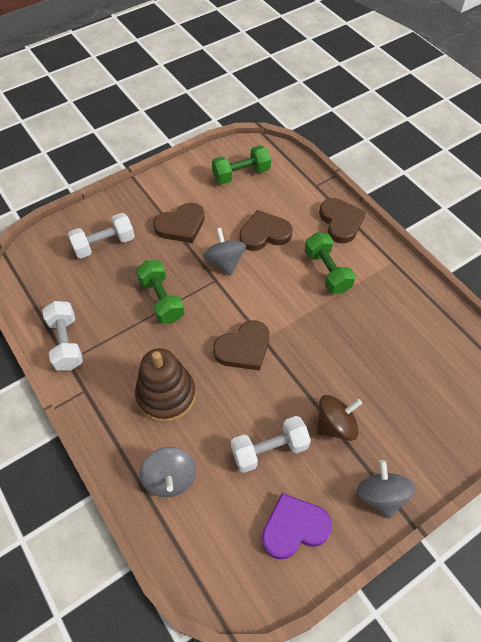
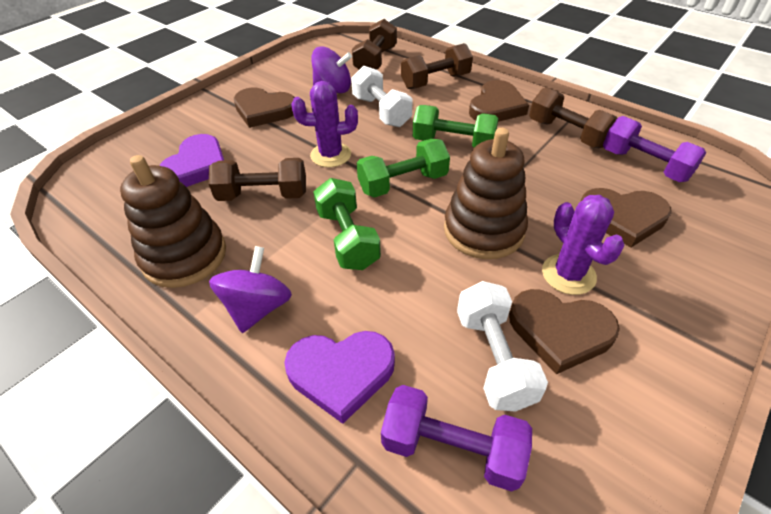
brown dumbbell: none = 0 -> [208,158,306,201] [352,19,397,70] [401,43,473,89] [529,87,617,148] = 4
brown spinning top: [317,395,362,441] = 1 -> none = 0
brown stacking toy: [135,348,196,422] = 1 -> [120,155,226,288] [444,128,528,259] = 2
grey spinning top: [139,447,196,497] [203,228,246,275] [357,460,415,519] = 3 -> none = 0
purple cactus: none = 0 -> [291,81,358,167] [542,195,624,295] = 2
purple dumbbell: none = 0 -> [381,385,532,492] [603,116,706,182] = 2
purple heart: [262,493,332,560] = 1 -> [159,134,224,187] [284,331,395,424] = 2
purple spinning top: none = 0 -> [209,246,292,333] [311,46,352,93] = 2
white dumbbell: [42,301,83,370] [68,213,135,258] [231,416,311,473] = 3 -> [351,66,413,127] [457,281,548,412] = 2

